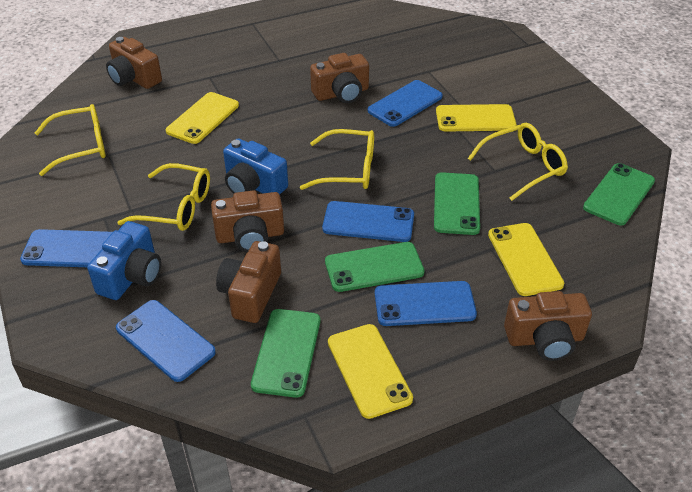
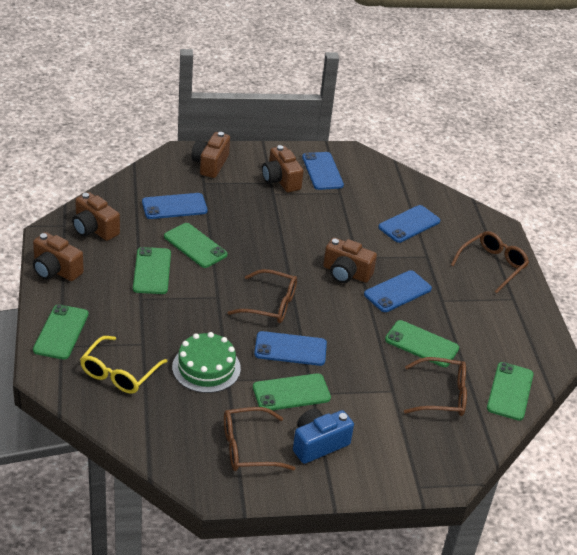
blue camera: [87,221,161,300] [223,139,288,195] = 2 -> [293,409,354,464] = 1
brown glasses: none = 0 -> [224,407,296,471] [227,269,297,323] [404,357,467,416] [451,231,529,293] = 4
green cake: none = 0 -> [172,332,241,393] = 1
green phone: [251,309,320,398] [325,242,424,292] [434,172,480,235] [583,163,655,225] = 4 -> [33,304,89,359] [133,247,171,294] [164,223,228,268] [253,373,331,410] [385,320,459,367] [487,362,534,421] = 6
yellow glasses: [35,104,106,176] [117,163,210,231] [300,129,374,190] [468,123,568,201] = 4 -> [80,336,168,394] = 1
yellow phone: [166,92,239,144] [328,324,413,419] [436,104,517,132] [488,223,564,296] = 4 -> none = 0

